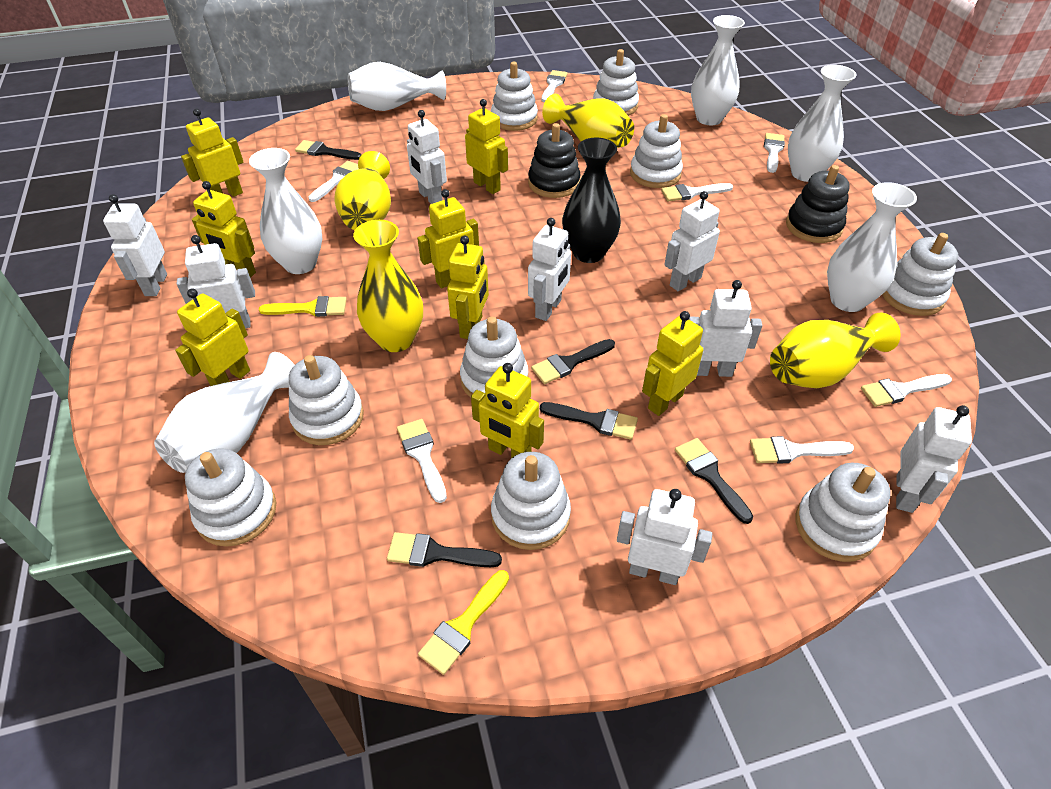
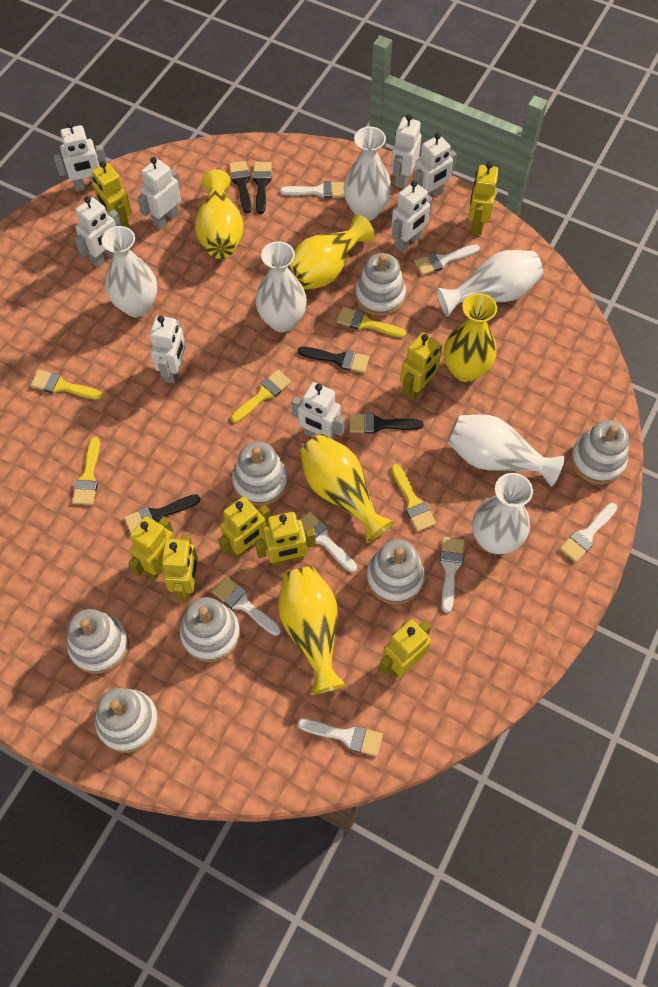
black stacking toy: [528,123,580,198] [786,165,850,243] = 2 -> none = 0
black vase: [562,138,621,263] = 1 -> none = 0
white stacking toy: [185,448,276,547] [289,355,364,445] [460,317,528,398] [491,62,538,131] [491,452,571,550] [593,49,639,116] [630,114,683,188] [796,463,891,562] [882,233,958,316] = 9 -> [67,609,129,674] [95,688,159,753] [180,597,240,662] [232,441,288,506] [355,253,406,316] [367,539,425,604] [571,420,629,484] = 7
yellow brush: [259,296,347,317] [418,570,509,675] = 2 -> [30,370,102,400] [72,437,100,505] [231,370,291,423] [337,307,406,338] [391,464,436,532] = 5
yellow vase: [334,151,391,230] [353,220,423,352] [542,94,634,148] [770,313,901,388] = 4 -> [195,169,244,259] [278,567,346,695] [287,215,374,290] [300,434,394,543] [444,293,497,382] = 5

